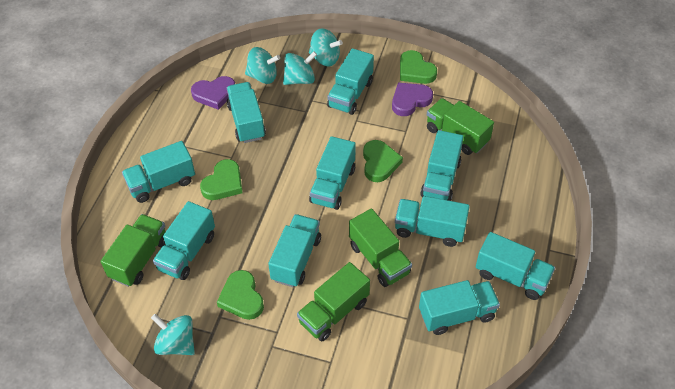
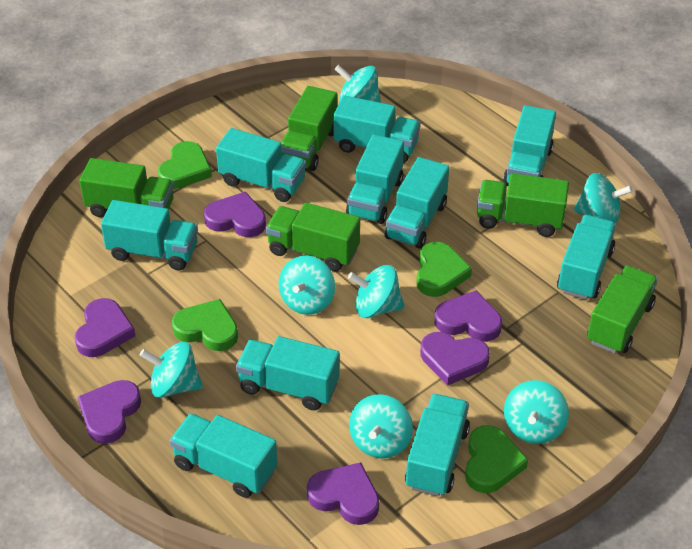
green truck: [101,214,166,287] [297,262,370,341] [349,208,412,287] [427,98,494,155] = 4 -> [79,158,174,217] [266,203,360,272] [281,86,337,171] [477,173,569,237] [587,266,658,354] = 5
purple heart: [191,76,235,110] [392,83,433,116] = 2 -> [75,298,136,357] [78,380,141,444] [204,192,266,237] [307,463,379,525] [421,332,490,386] [434,291,502,342] = 6
turquoise spinning top: [151,314,195,355] [245,47,280,84] [283,51,317,85] [309,28,343,66] = 4 -> [140,342,203,398] [279,256,335,315] [335,65,381,103] [348,265,405,318] [349,394,413,459] [504,380,569,444] [574,173,633,223] = 7

